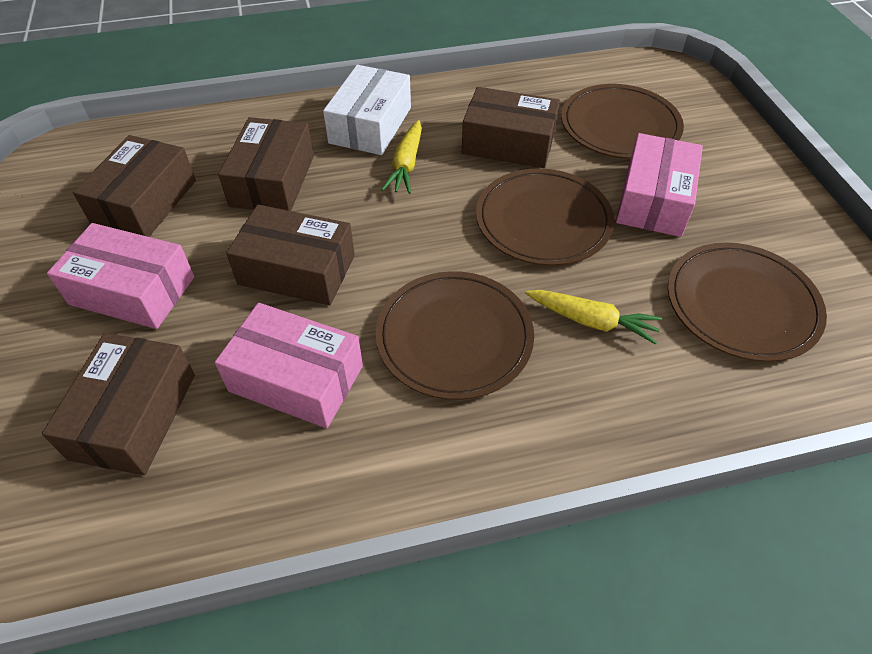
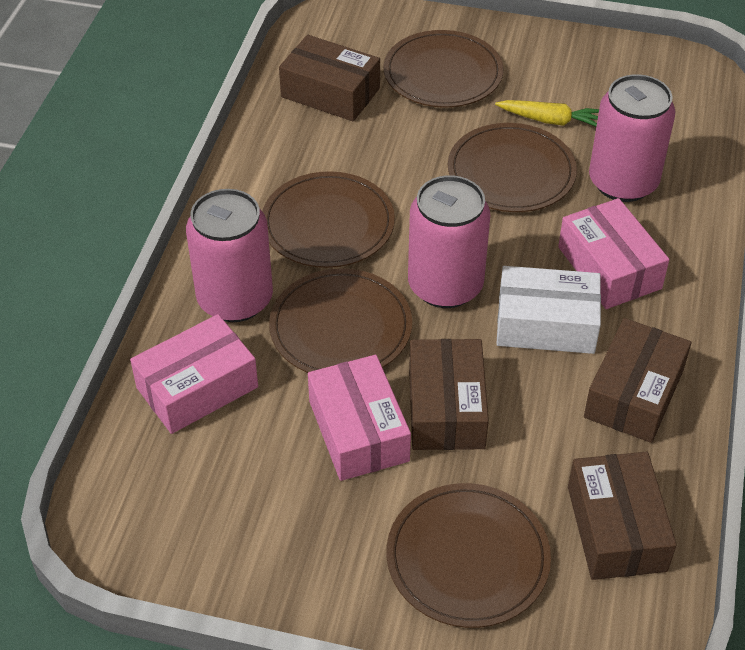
brown box: [42,333,195,475] [73,135,196,237] [218,117,314,211] [226,205,355,305] [462,87,560,168] = 5 -> [279,35,380,122] [409,339,489,450] [568,452,677,580] [584,318,691,443] = 4
brown plate: [376,271,534,400] [476,168,614,266] [561,84,684,159] [668,242,827,362] = 4 -> [262,171,395,268] [269,268,412,373] [383,30,504,108] [387,483,551,628] [448,123,577,212] = 5
pink can: none = 0 -> [186,189,273,322] [408,176,490,308] [589,74,675,202] = 3
yellow carrot: [381,120,422,194] [525,290,662,345] = 2 -> [495,100,599,127] = 1

